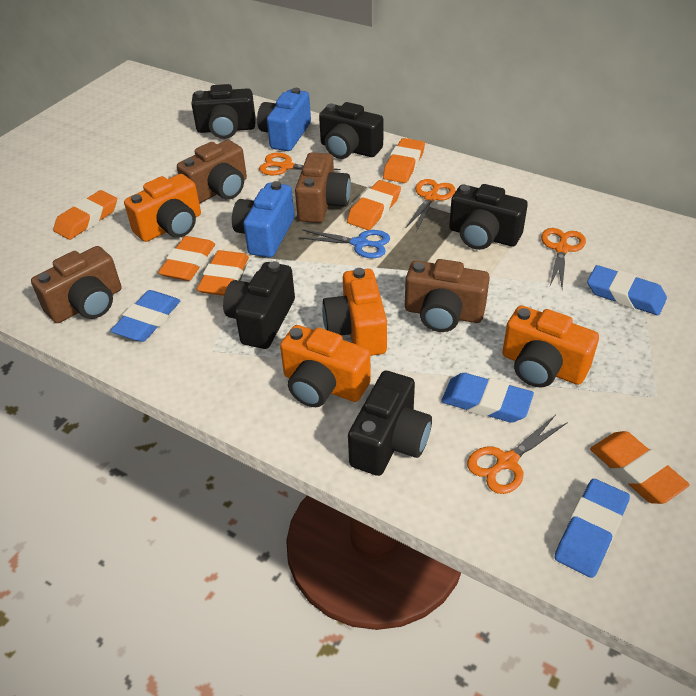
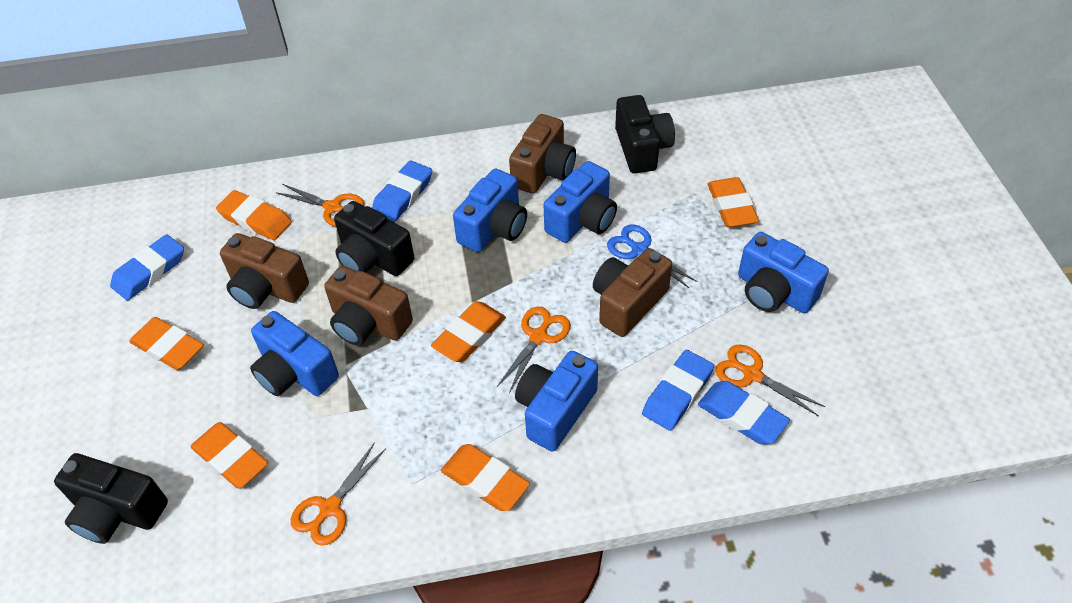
black camera: [191,84,256,139] [223,261,295,349] [319,102,383,159] [348,371,432,476] [449,184,528,250] = 5 -> [54,453,168,544] [334,201,414,276] [615,95,675,173] = 3
blue camera: [232,181,294,258] [257,88,311,151] = 2 -> [250,311,339,396] [453,168,527,252] [515,351,598,452] [543,161,617,243] [738,232,829,313] = 5
orange camera: [124,174,201,242] [280,325,371,407] [322,268,387,356] [502,305,599,388] = 4 -> none = 0

